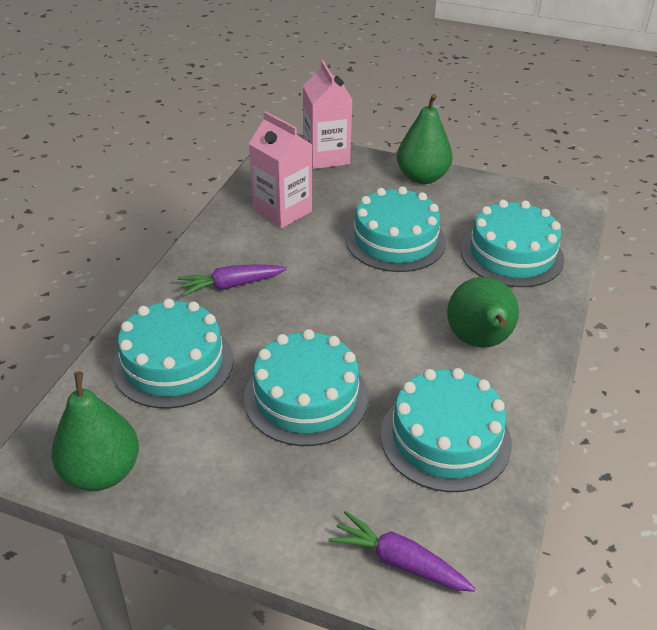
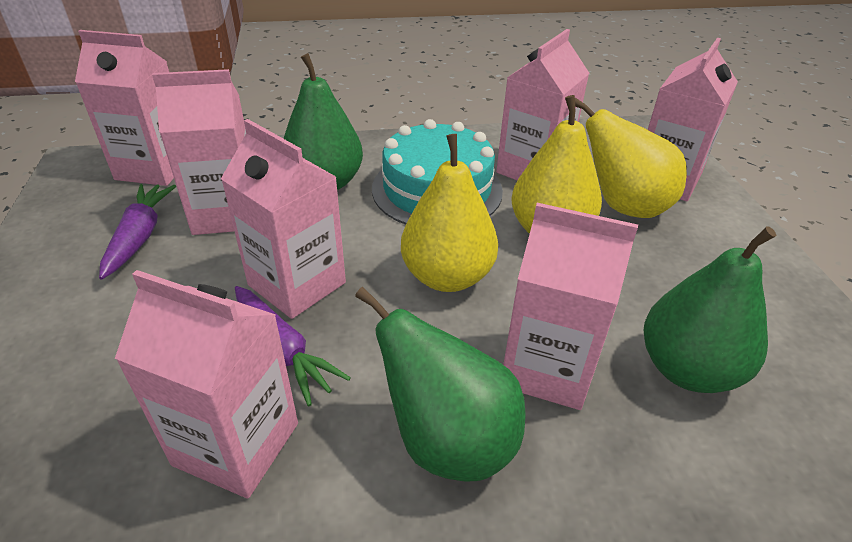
pink carton: [249,111,312,228] [303,61,352,169] = 2 -> [75,30,174,186] [115,270,298,499] [152,69,246,235] [221,119,346,319] [496,29,589,180] [503,203,638,410] [648,38,738,201] = 7
turquoise cake: [112,298,234,409] [244,329,369,446] [345,186,446,272] [380,368,512,492] [461,200,564,287] = 5 -> [372,119,503,225] = 1
yellow pear: none = 0 -> [401,134,498,292] [511,95,602,234] [575,98,687,218] = 3

